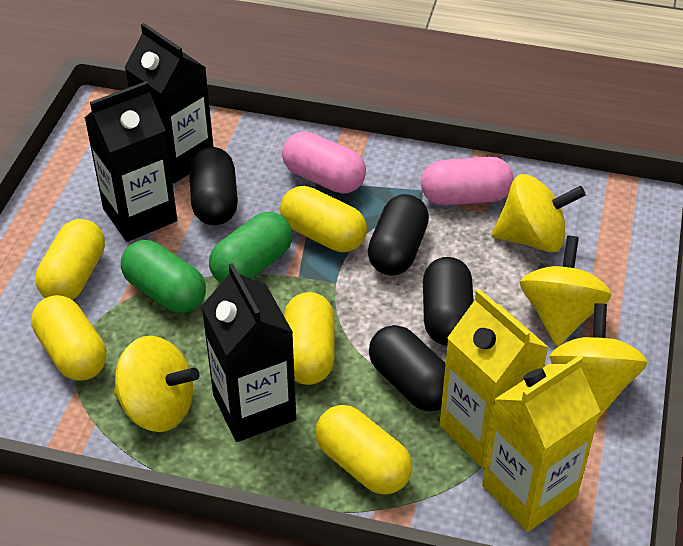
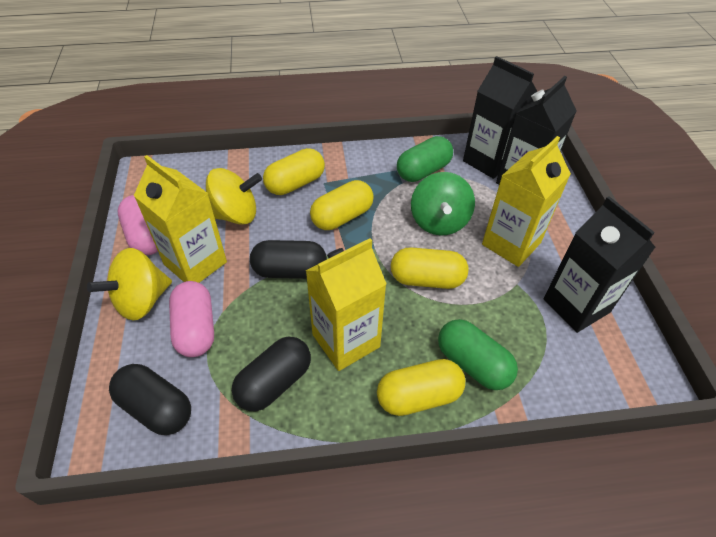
black capsule: [189,147,238,225] [368,194,429,275] [369,325,446,411] [423,257,474,346] = 4 -> [109,364,191,435] [232,337,311,412] [250,240,327,279] = 3
green spinning top: none = 0 -> [411,172,475,236] = 1
yellow capsule: [31,295,106,381] [35,219,105,300] [280,186,367,252] [284,292,334,385] [316,405,412,495] = 5 -> [263,148,325,195] [310,180,374,230] [377,359,465,416] [391,247,468,289] = 4
yellow carton: [440,289,549,468] [482,355,601,532] = 2 -> [134,155,227,283] [305,238,386,371] [482,136,571,267] = 3
yellow spinning top: [114,336,200,432] [491,174,586,253] [520,236,611,346] [550,303,647,419] = 4 -> [87,248,172,321] [206,168,262,225] = 2

